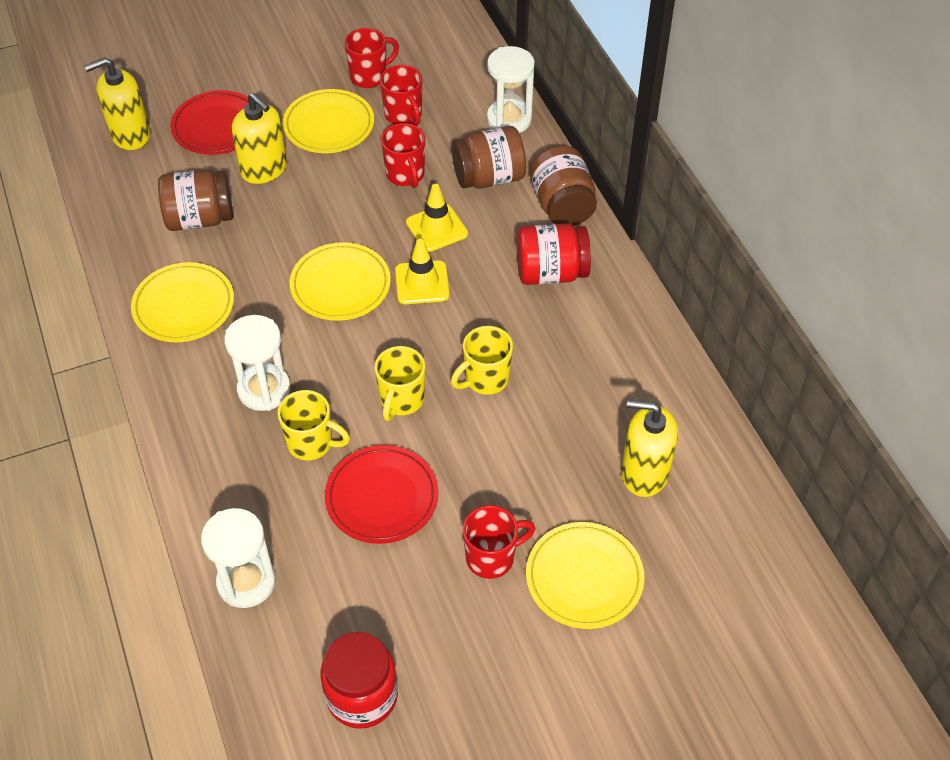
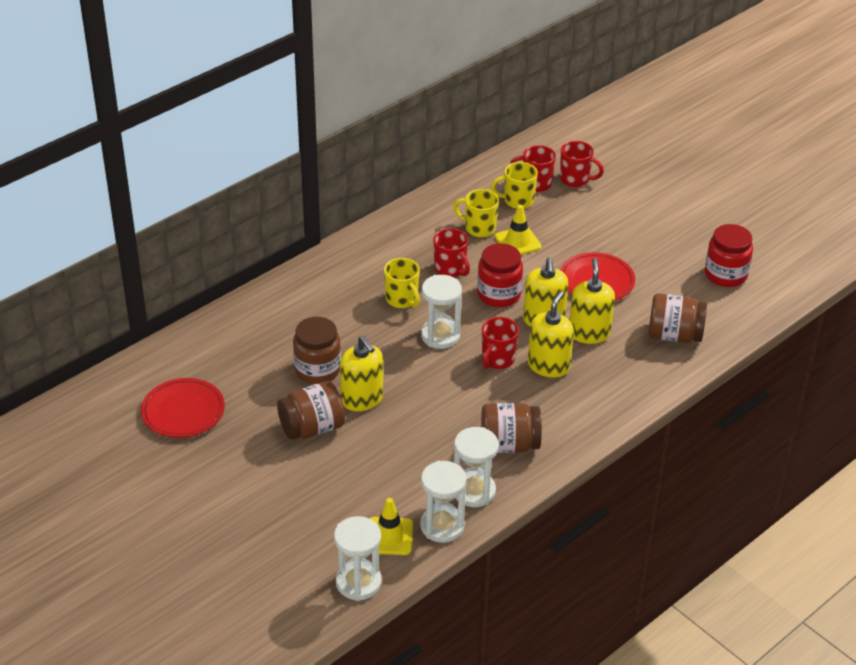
brown jar: [158,169,233,231] [452,126,526,189] [530,146,597,226] = 3 -> [277,381,345,440] [293,317,341,384] [481,403,542,453] [648,293,707,343] = 4
white hourglass: [201,508,276,608] [224,315,291,411] [487,46,535,133] = 3 -> [334,516,382,601] [420,461,467,543] [421,275,462,349] [454,427,499,507] = 4
yellow plate: [131,262,234,342] [283,89,374,153] [290,242,391,321] [526,522,645,629] = 4 -> none = 0
yellow soap dispenser: [84,57,150,150] [232,93,287,184] [621,400,678,497] = 3 -> [340,336,383,411] [523,257,569,327] [528,291,574,378] [569,258,615,344] = 4

